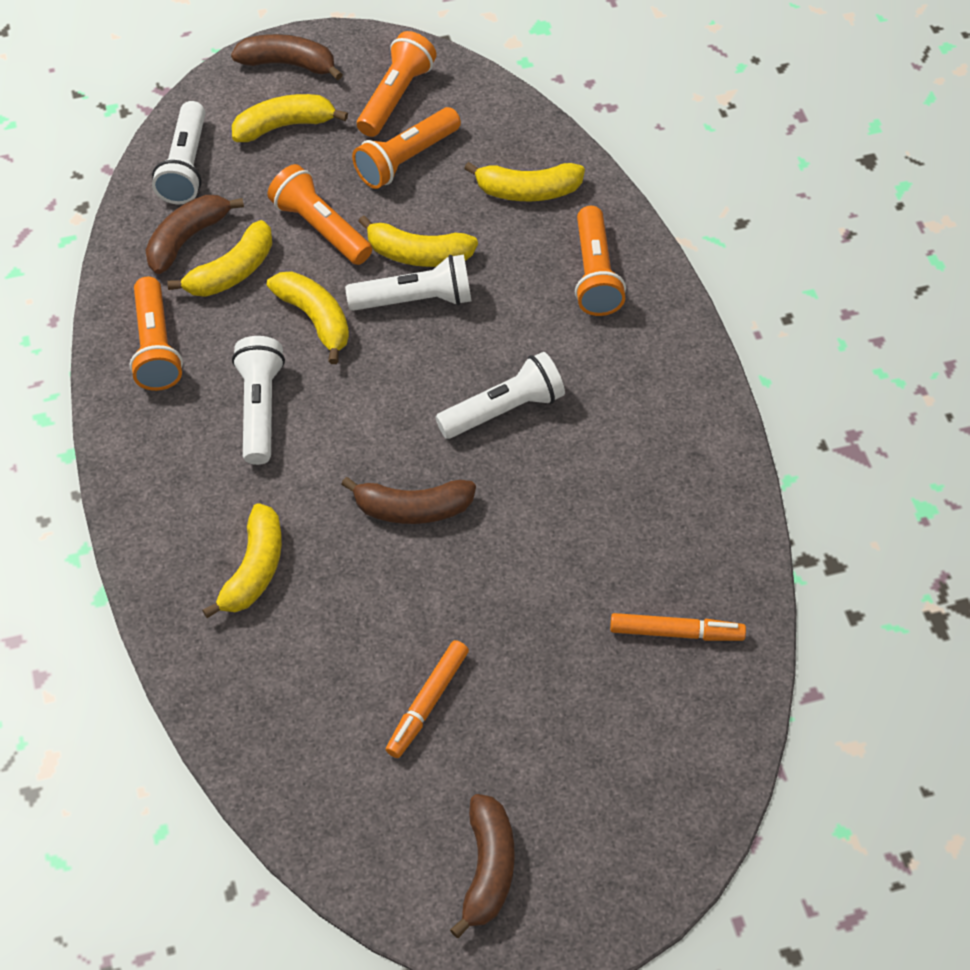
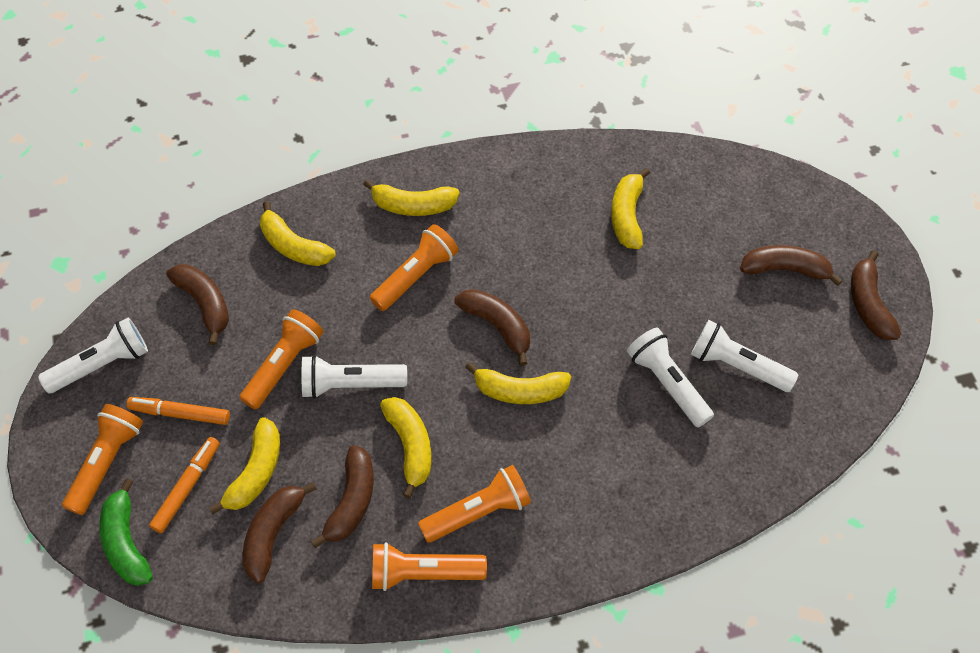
brown banana: [146,195,244,274] [231,34,343,80] [341,477,476,524] [450,794,514,938] = 4 -> [166,264,229,345] [242,482,317,583] [311,445,374,548] [454,289,530,366] [740,245,843,286] [851,250,901,340] = 6
green banana: none = 0 -> [99,478,153,586] = 1

